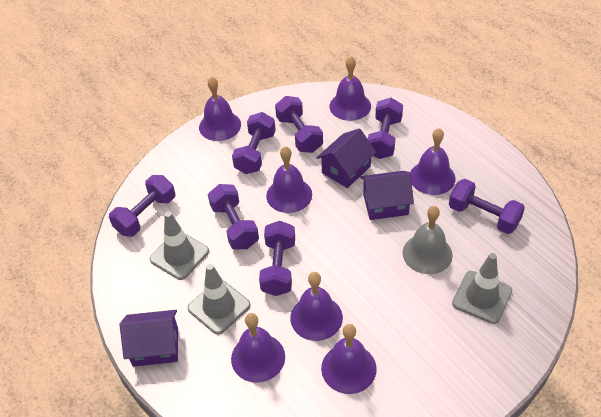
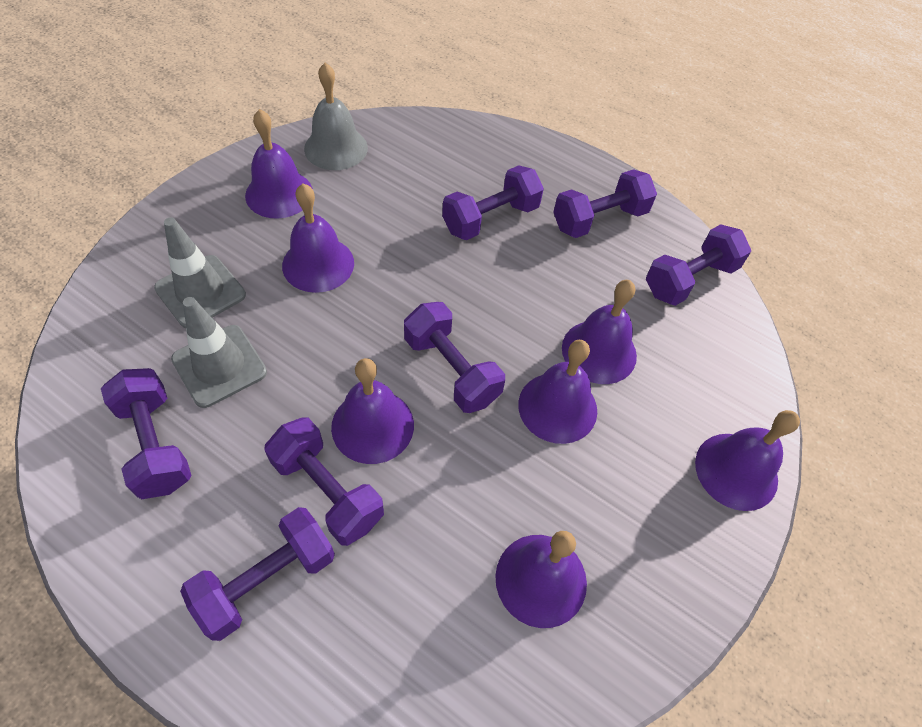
grey traffic cone: [150,211,209,280] [188,264,251,335] [452,253,512,324] = 3 -> [154,217,246,328] [171,297,267,408] = 2
purple house: [120,310,178,367] [316,128,376,188] [360,171,414,220] = 3 -> none = 0

